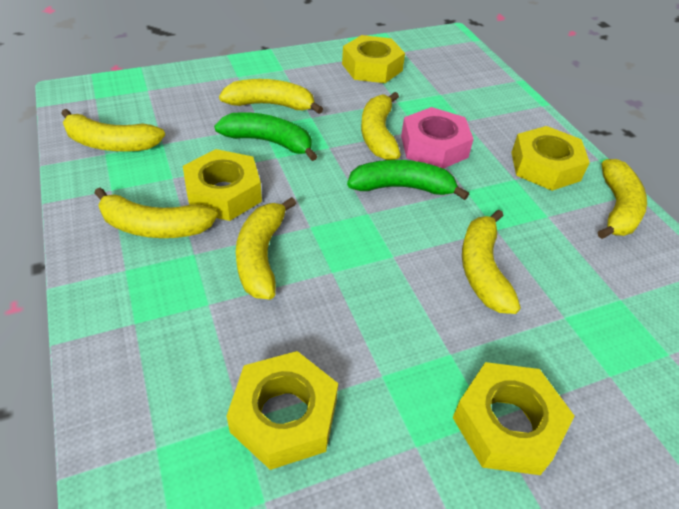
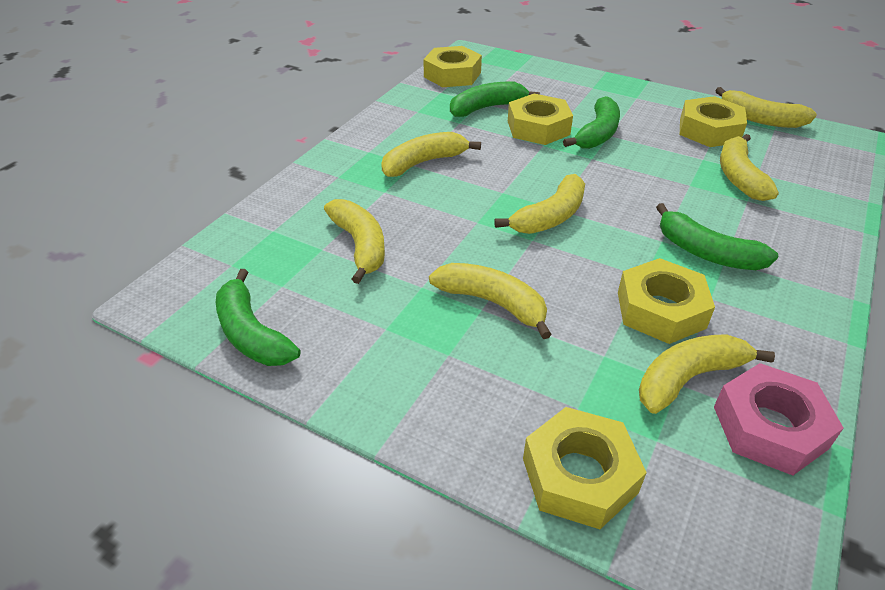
green banana: [214,112,318,161] [347,160,469,200] = 2 -> [216,269,301,366] [450,82,540,117] [563,96,620,149] [656,203,778,270] = 4

